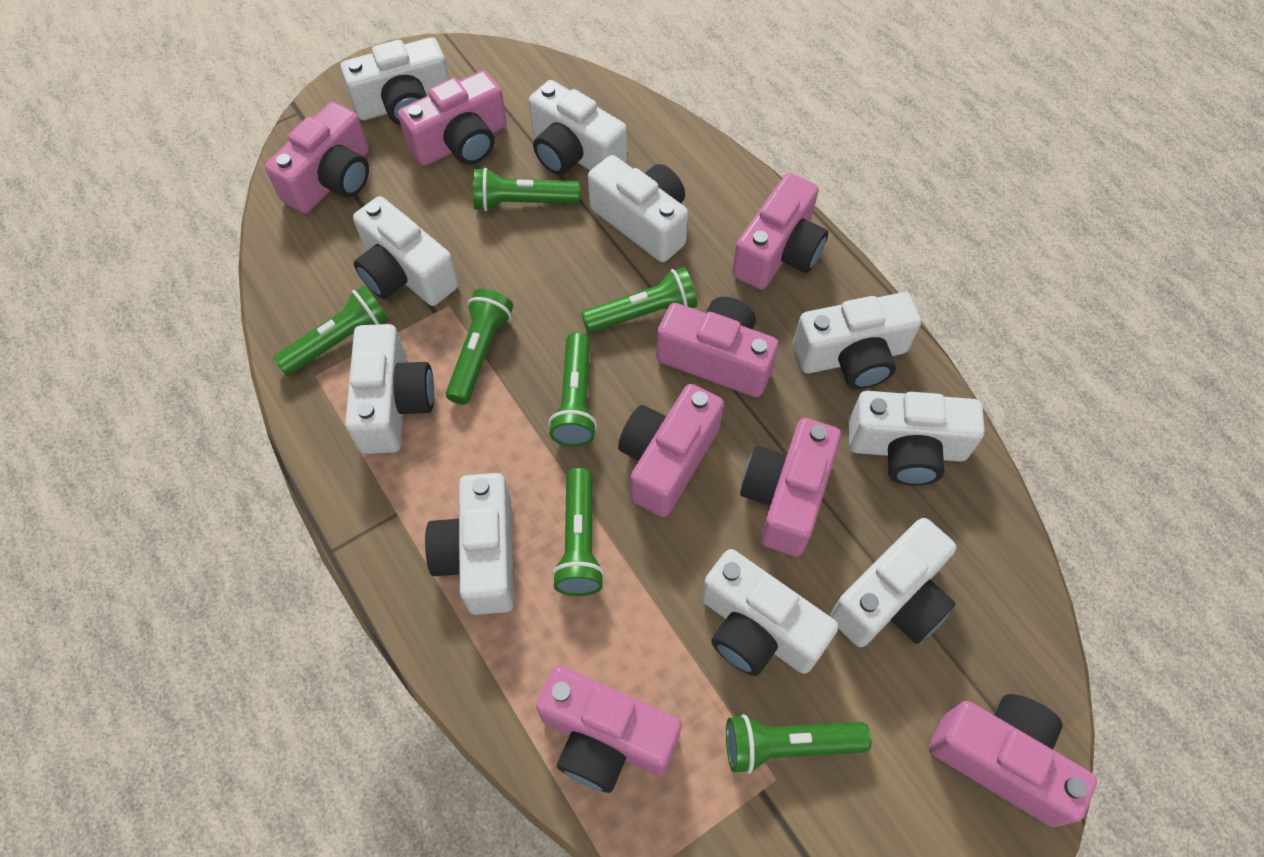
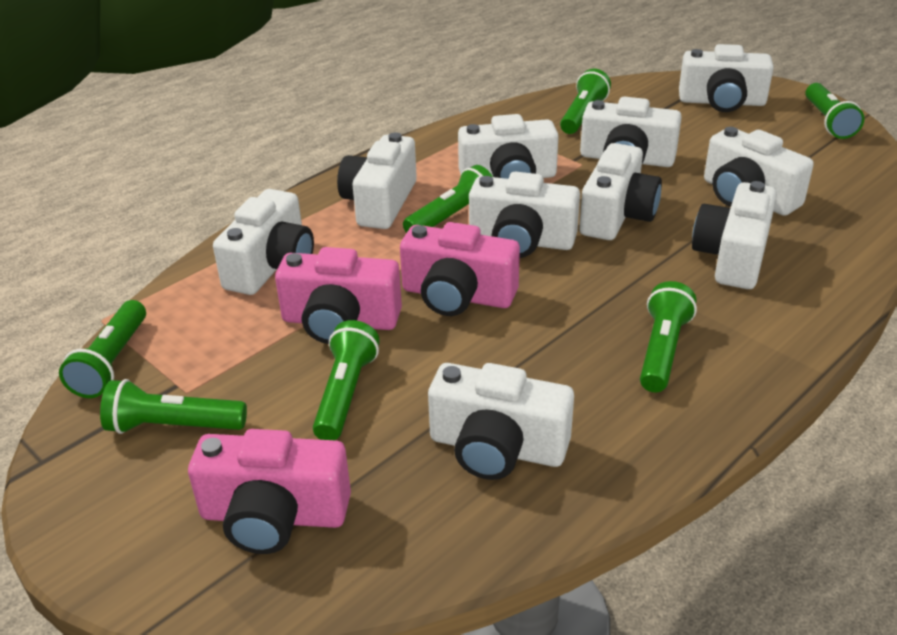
pink camera: [265,102,369,214] [398,70,507,166] [536,666,682,793] [618,384,724,517] [656,297,779,397] [732,173,828,290] [740,418,841,557] [929,694,1097,827] = 8 -> [188,429,351,554] [275,247,402,344] [400,222,520,316] = 3

